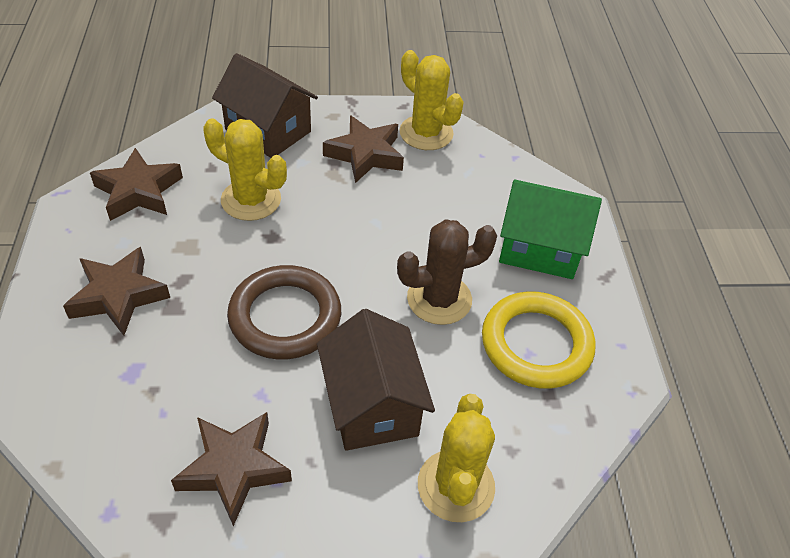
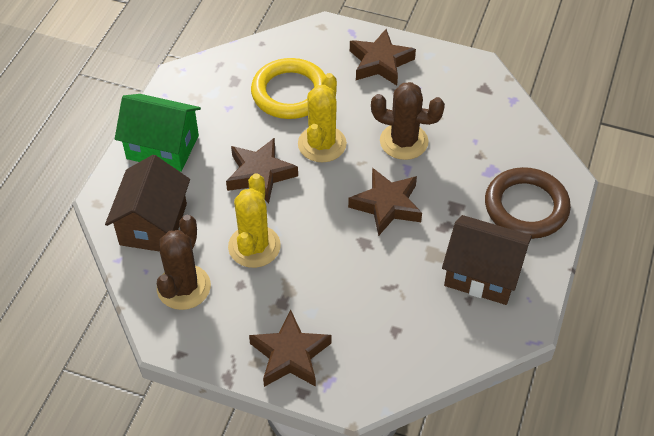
brown cactus: [397,219,497,325] = 1 -> [157,215,211,310] [371,82,445,160] = 2
yellow cactus: [203,118,287,221] [399,50,464,150] [418,394,495,522] = 3 -> [228,173,281,268] [298,73,347,162] = 2

